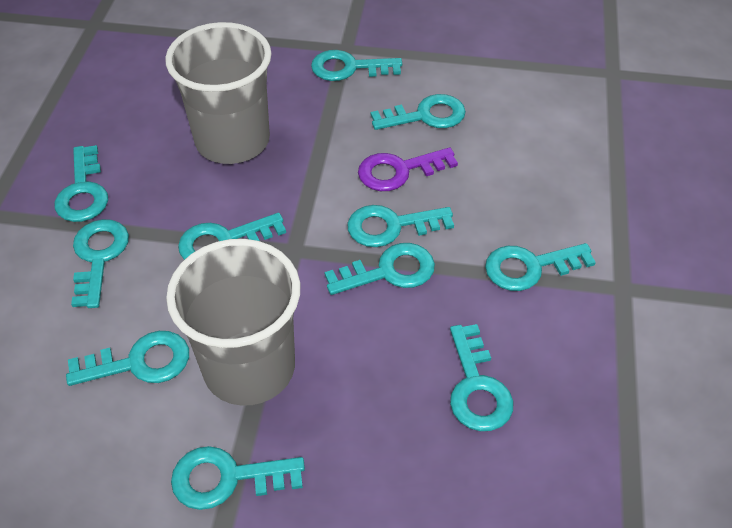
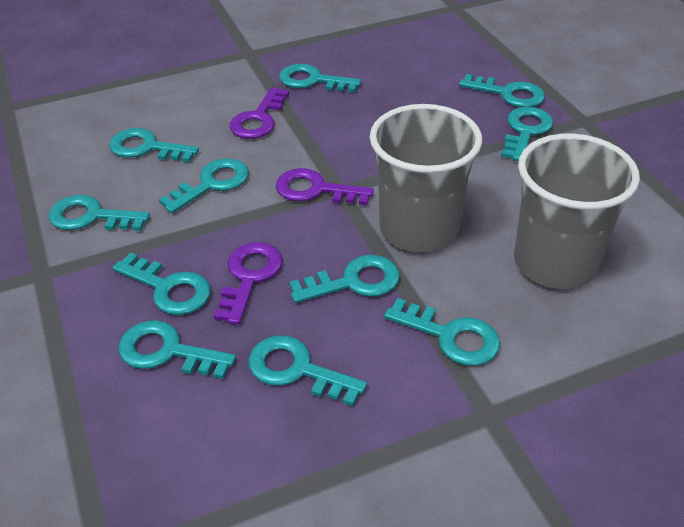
purple key: [358,147,458,191] = 1 -> [214,242,283,325] [229,87,289,139] [276,168,374,206] = 3

